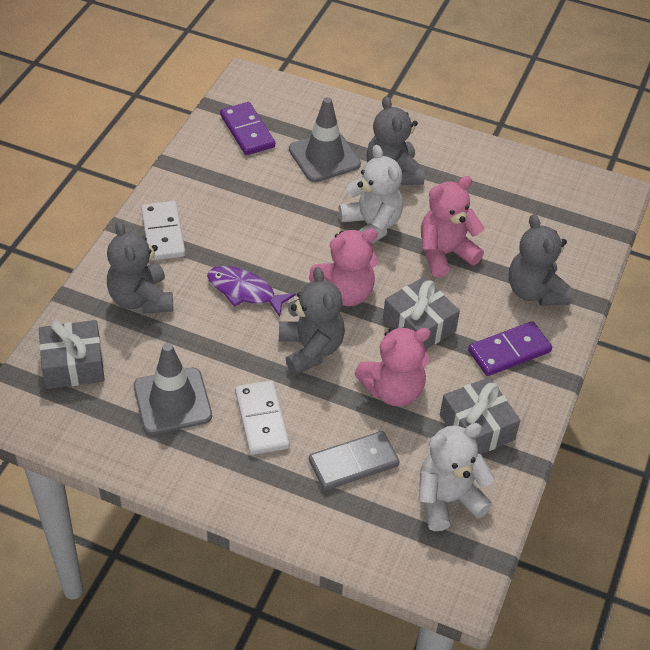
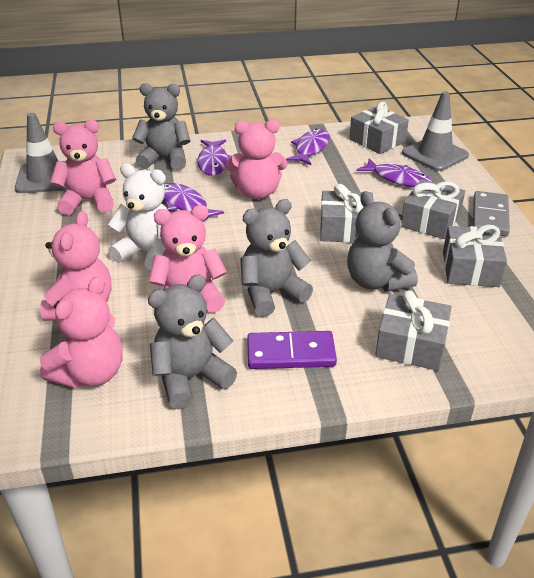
grey gift: [39,320,105,389] [383,277,460,349] [440,377,521,454] = 3 -> [320,184,374,243] [349,102,409,154] [375,290,452,371] [401,179,465,239] [443,225,507,287] = 5
pink teddy bear: [309,228,378,306] [354,327,431,406] [421,176,484,277] = 3 -> [40,211,112,321] [40,276,123,389] [50,120,116,215] [149,205,227,313] [225,120,287,199] = 5
purple domino: [220,102,275,155] [468,321,552,376] = 2 -> [247,331,337,369] = 1
purple fish: [207,266,296,317] = 1 -> [164,183,224,222] [198,139,232,176] [286,129,329,165] [356,158,433,188] = 4
white domino: [141,201,185,260] [235,380,290,455] = 2 -> none = 0
white teddy bear: [339,145,403,244] [419,423,495,531] = 2 -> [108,163,167,270] = 1

